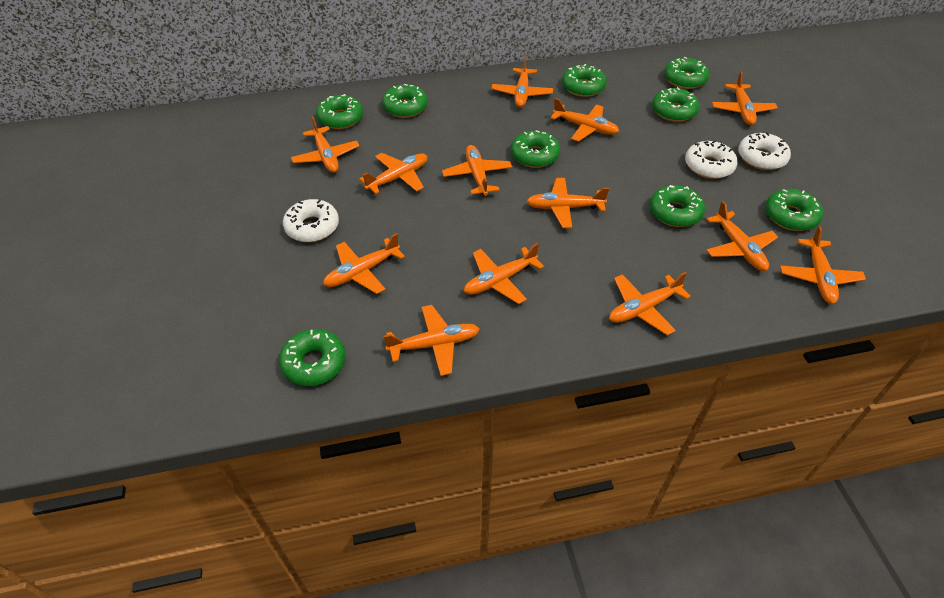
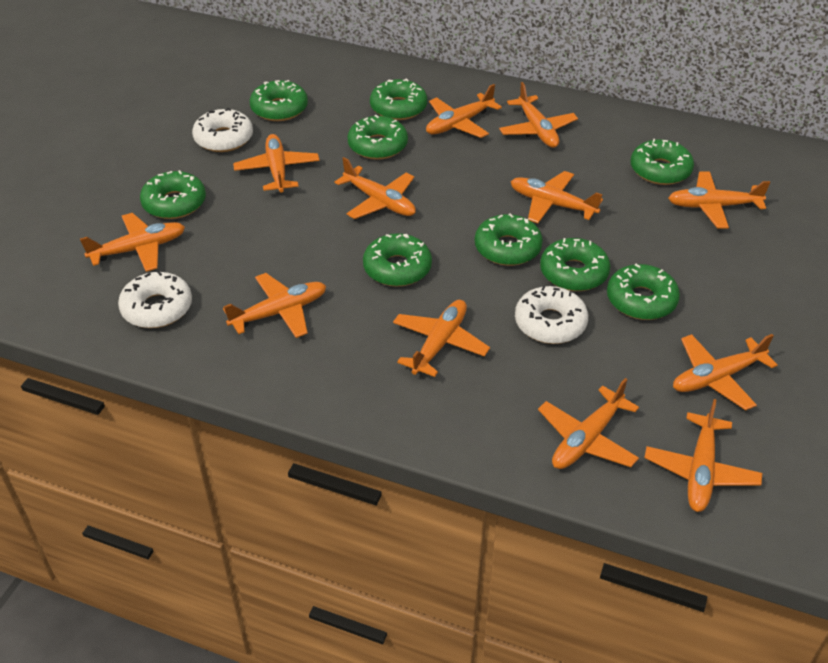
orange plane: [291,116,359,173] [323,233,405,294] [359,153,427,194] [384,305,479,376] [442,145,512,196] [464,243,544,304] [491,56,553,107] [526,178,609,228] [550,98,619,142] [609,272,691,335] [706,201,778,271] [712,72,777,125] [780,226,866,304] = 13 -> [80,213,185,272] [223,273,326,338] [233,134,320,193] [335,157,416,219] [393,300,490,377] [426,84,502,138] [499,82,578,148] [510,171,603,223] [538,378,639,469] [644,399,762,512] [668,172,770,228] [673,334,778,410] = 12

